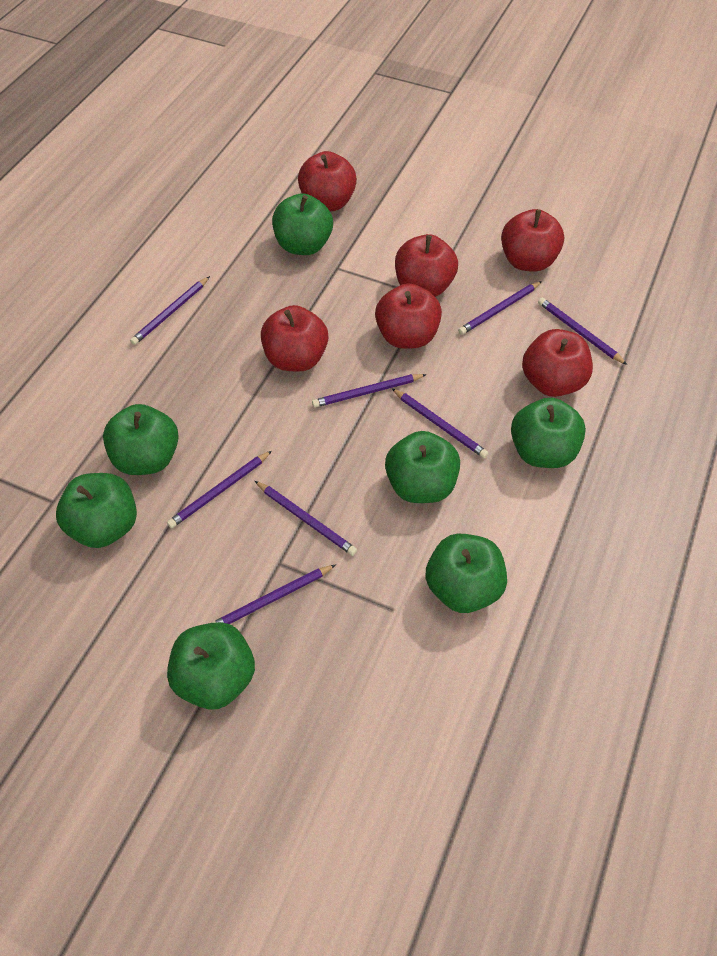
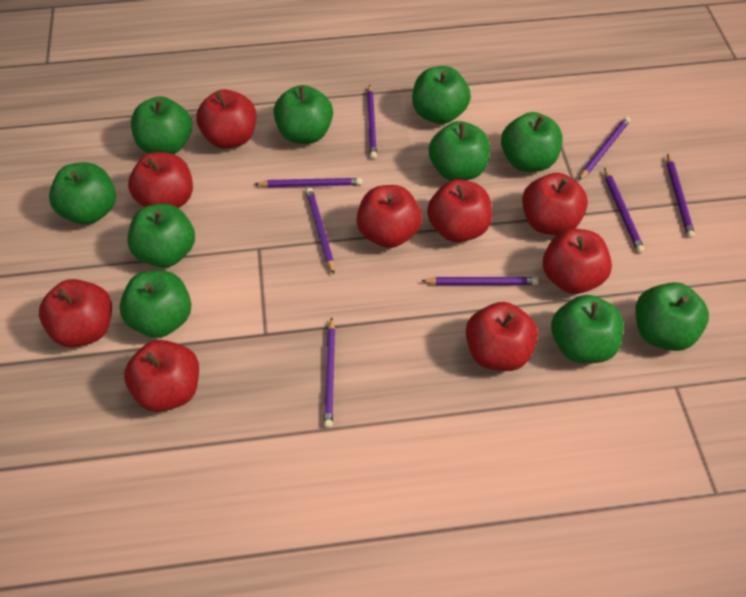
green apple: [56,473,137,548] [103,404,179,475] [167,622,255,710] [272,193,333,255] [385,431,460,503] [425,534,507,613] [511,398,586,468] = 7 -> [49,162,116,224] [119,270,192,338] [127,203,195,268] [131,96,192,154] [273,85,333,144] [412,66,471,124] [429,121,490,181] [501,112,563,172] [551,295,624,363] [636,282,709,351] = 10
red apple: [261,305,328,372] [298,151,357,211] [375,283,442,349] [395,234,458,297] [501,209,564,272] [522,329,593,397] = 6 -> [39,279,112,347] [124,340,199,412] [128,152,193,208] [196,89,256,149] [357,185,422,248] [427,179,492,242] [466,302,538,371] [522,173,588,235] [543,229,612,294] = 9

